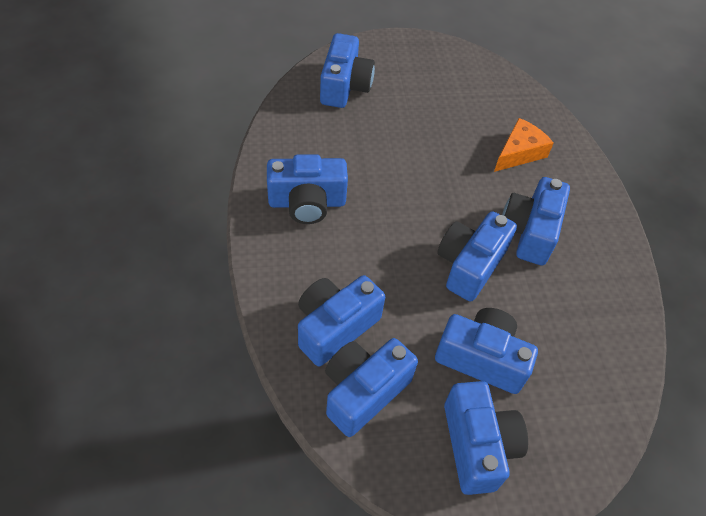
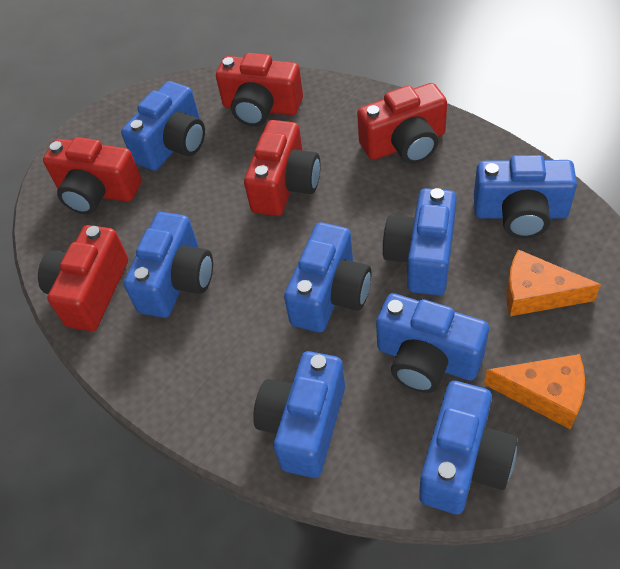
orange cheese: [494,118,554,172] = 1 -> [484,354,585,430] [506,249,601,316] = 2
red camera: none = 0 -> [38,225,128,331] [43,137,142,214] [216,53,303,126] [244,120,321,216] [357,83,447,164] = 5

